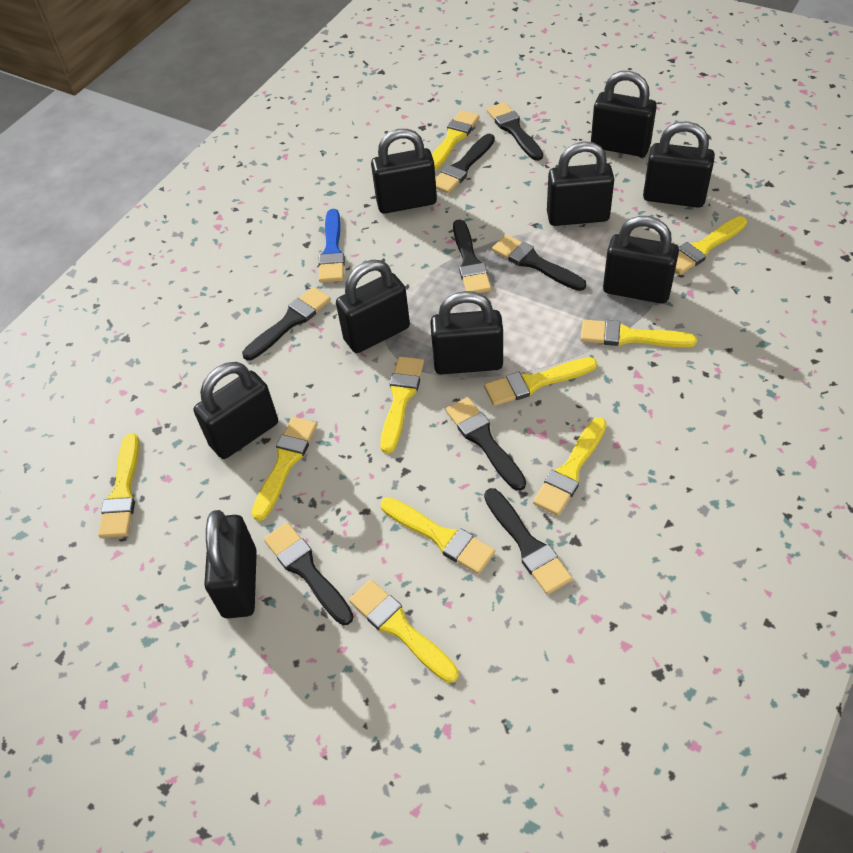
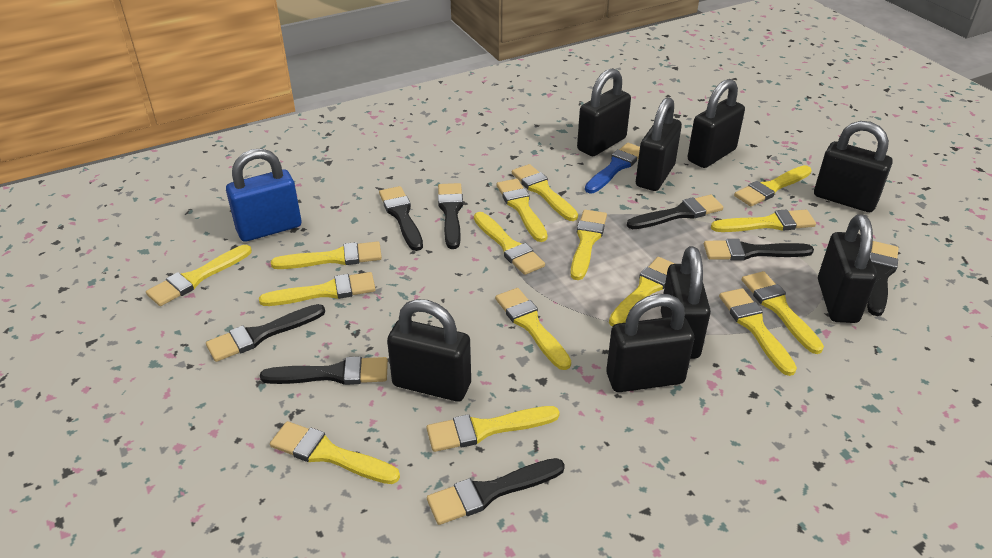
black padlock: [194,362,278,459] [204,510,257,618] [336,260,410,353] [371,129,437,214] [430,291,503,375] [547,141,614,226] [591,71,657,157] [603,216,679,304] [643,121,715,208] = 9 -> [387,299,471,402] [577,68,631,156] [606,294,694,392] [636,97,682,191] [661,246,711,359] [688,79,745,168] [814,121,892,212] [818,214,877,323] = 8
blue padlock: none = 0 -> [226,149,301,242] = 1
yellow brush: [98,433,139,538] [252,417,317,521] [349,580,459,683] [380,356,424,454] [381,497,495,574] [432,110,480,171] [484,357,597,406] [533,417,606,516] [581,320,697,347] [675,216,747,275] = 10 -> [146,245,252,306] [259,272,376,306] [270,421,400,484] [271,241,382,269] [426,406,560,452] [474,212,545,275] [495,288,571,370] [496,179,547,242] [512,164,578,221] [570,210,607,280] [609,257,675,327] [711,210,816,232] [719,288,797,376] [734,165,812,206] [742,271,824,354] = 15

